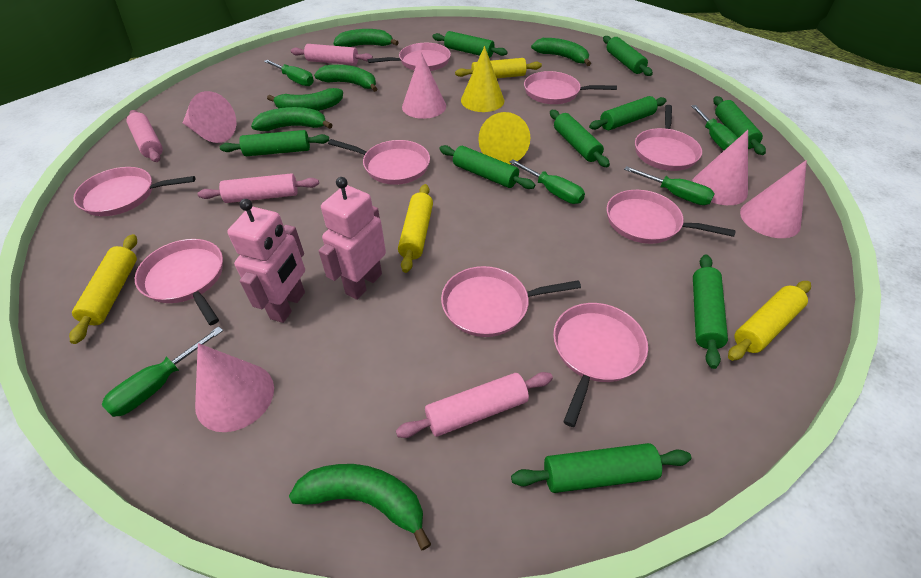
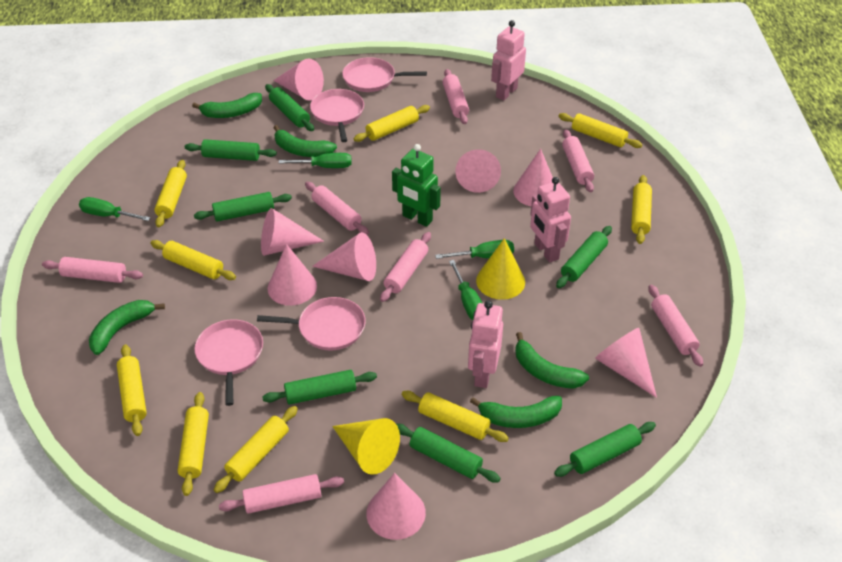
green banana: [251,107,332,131] [267,88,343,111] [289,464,431,550] [314,65,377,92] [334,29,399,47] [531,38,591,66] = 6 -> [89,300,165,355] [192,93,262,118] [273,125,337,157] [470,396,562,428] [515,332,589,389] = 5
green robot: none = 0 -> [392,144,441,227] = 1
green rolling pin: [220,130,329,156] [432,31,508,58] [439,145,535,189] [511,443,691,493] [550,110,610,167] [589,96,667,130] [603,36,653,76] [693,254,728,369] [713,96,766,155] = 9 -> [185,139,277,161] [194,192,292,222] [262,370,377,405] [265,84,314,131] [396,424,501,483] [554,422,656,477] [556,226,612,288] = 7
green screwdriver: [102,326,223,417] [264,60,314,86] [510,159,585,204] [624,166,714,205] [691,105,738,150] = 5 -> [79,197,150,221] [279,153,352,168] [435,240,514,259] [449,260,482,320] = 4
pink cone: [183,91,236,143] [195,343,274,432] [402,52,446,119] [692,130,748,205] [740,160,807,238] = 5 -> [261,208,324,256] [268,244,317,306] [273,59,324,101] [312,232,376,281] [366,473,426,540] [455,149,501,193] [513,149,553,206] [595,328,657,398] = 8
pink pan: [73,167,195,216] [135,239,223,325] [328,139,430,185] [368,43,451,71] [441,266,581,337] [524,71,617,104] [553,303,648,427] [607,190,736,244] [635,105,702,171] = 9 -> [194,319,263,406] [257,297,366,351] [310,89,364,142] [342,57,427,92] = 4
pink robot: [227,199,305,323] [318,177,386,300] = 2 -> [468,300,503,388] [491,20,526,101] [530,177,571,263] = 3
pink rolling pin: [126,110,163,162] [198,173,319,203] [291,44,373,65] [396,372,553,438] = 4 -> [42,257,143,283] [219,474,344,514] [305,182,369,235] [380,232,431,302] [442,69,469,124] [562,129,594,192] [648,285,703,367] = 7
yellow rolling pin: [69,234,137,344] [398,184,433,273] [455,58,542,78] [728,281,811,361] = 4 -> [117,344,147,436] [150,240,236,280] [154,160,187,227] [178,392,209,496] [214,406,298,493] [354,105,430,142] [402,391,509,442] [558,113,643,148] [631,175,652,244] = 9

